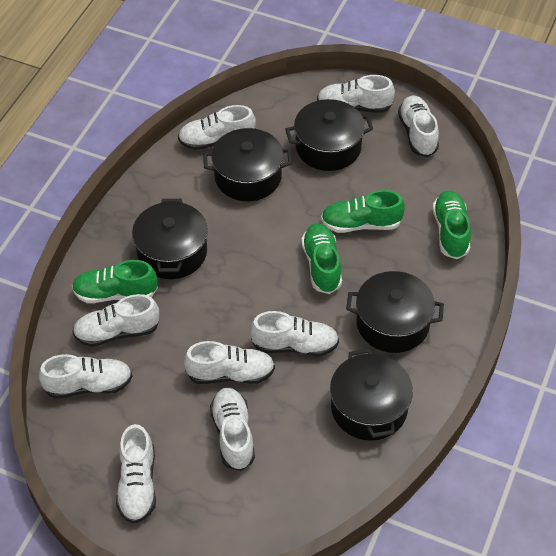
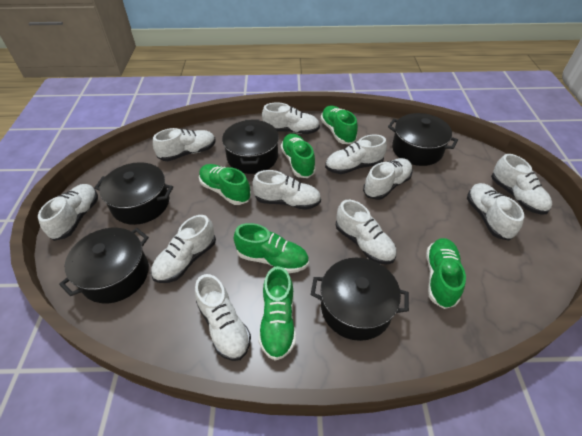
green shoe: [72,260,158,303] [301,223,342,294] [321,190,405,233] [433,190,471,259] = 4 -> [199,164,251,205] [234,223,309,273] [259,266,296,361] [281,133,316,178] [321,105,358,144] [426,238,466,309] = 6
white shoe: [39,354,132,399] [72,294,160,347] [116,424,156,524] [178,105,256,150] [184,341,275,384] [210,388,255,471] [250,311,339,356] [317,75,395,113] [398,96,439,157] = 9 -> [38,184,98,241] [151,215,216,283] [153,128,216,161] [195,274,251,361] [253,170,321,210] [262,102,320,134] [325,135,387,174] [336,200,397,264] [363,158,413,200] [467,183,524,241] [491,154,552,214] = 11

